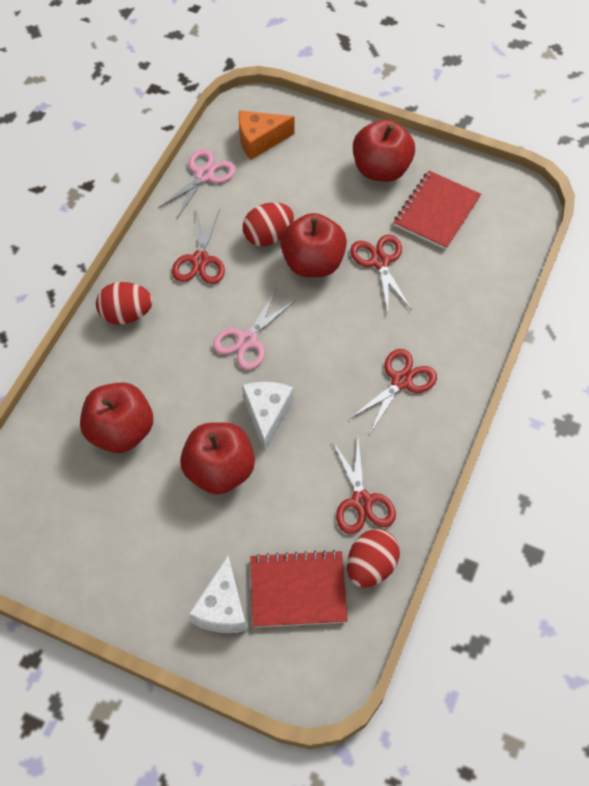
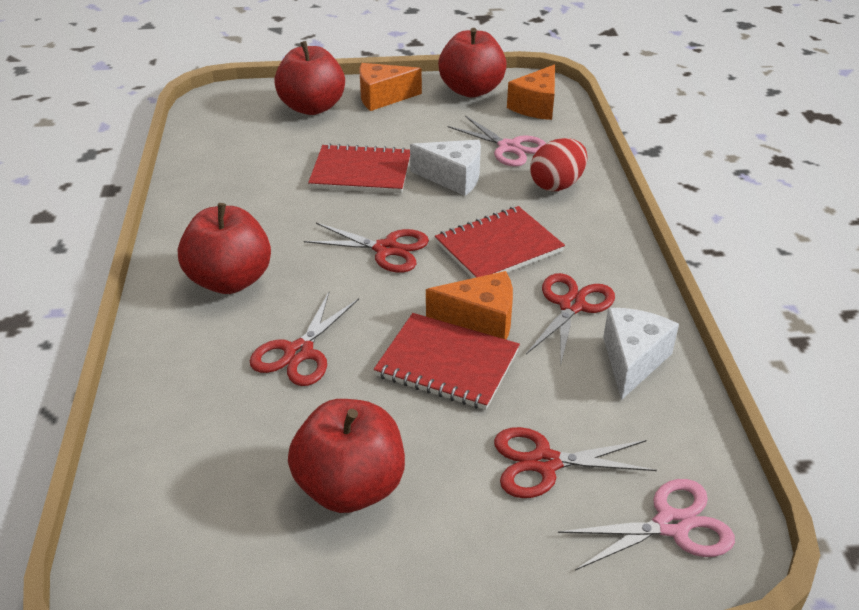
orange cheese: [238,110,294,160] = 1 -> [360,63,422,111] [426,271,513,340] [507,65,555,120] = 3
red egg: [96,282,153,325] [243,202,294,246] [347,529,400,588] = 3 -> [530,138,587,191] = 1
red notebook: [250,550,348,627] [393,171,481,250] = 2 -> [308,143,410,193] [374,313,520,410] [435,206,565,278] = 3

